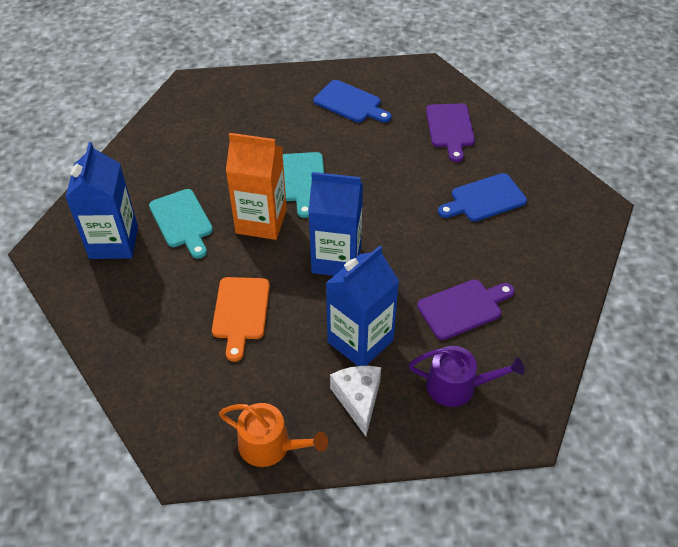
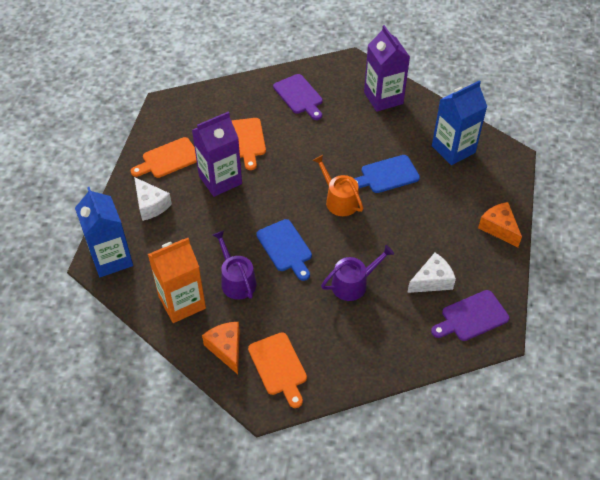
blue carton: [65,142,138,259] [308,172,363,276] [326,246,399,366] = 3 -> [75,187,133,277] [432,80,487,165] = 2
orange cheese: none = 0 -> [202,322,240,374] [478,202,522,247] = 2
orange cutting board: [212,277,270,362] = 1 -> [131,137,197,178] [231,118,266,170] [248,332,307,408] = 3
purple carton: none = 0 -> [192,112,242,197] [364,25,410,112] = 2
purple watering can: [409,346,524,407] = 1 -> [213,231,257,300] [321,245,394,301] = 2
turquoise cutting board: [149,189,213,259] [283,152,324,218] = 2 -> none = 0
white cheese: [330,366,381,436] = 1 -> [134,177,172,221] [407,253,456,293] = 2

